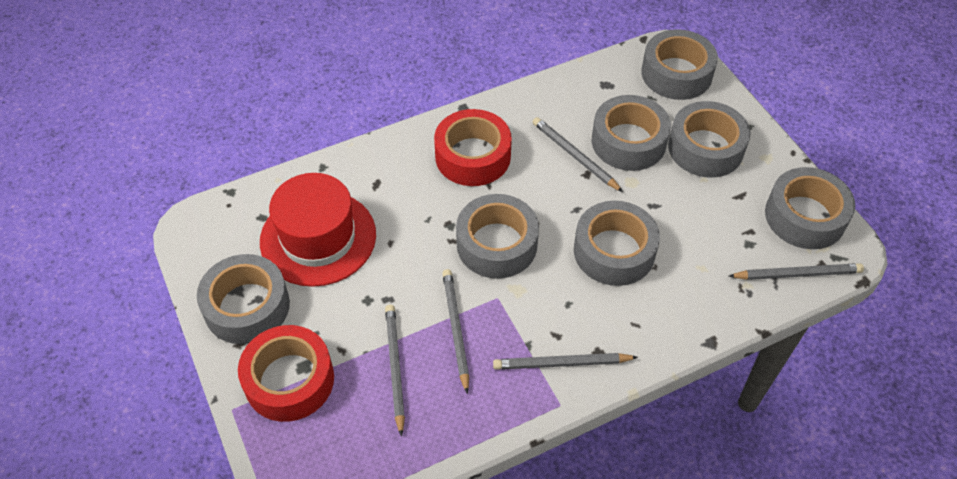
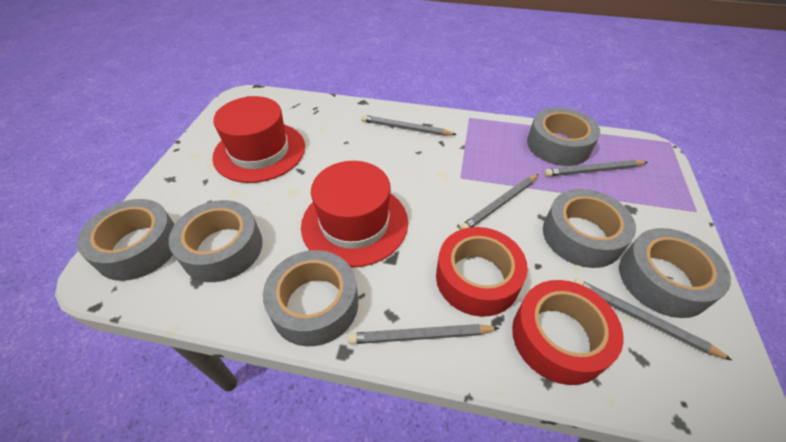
grey tape: [197,254,290,344] [456,194,539,278] [574,201,660,286] [592,95,671,171] [641,29,718,100] [668,101,750,178] [765,167,855,249] = 7 -> [77,199,175,281] [169,200,263,282] [263,250,358,346] [527,107,600,166] [543,189,636,268] [619,228,731,318] = 6
red hat: [260,173,376,287] = 1 -> [212,96,305,183] [301,161,408,268] = 2

